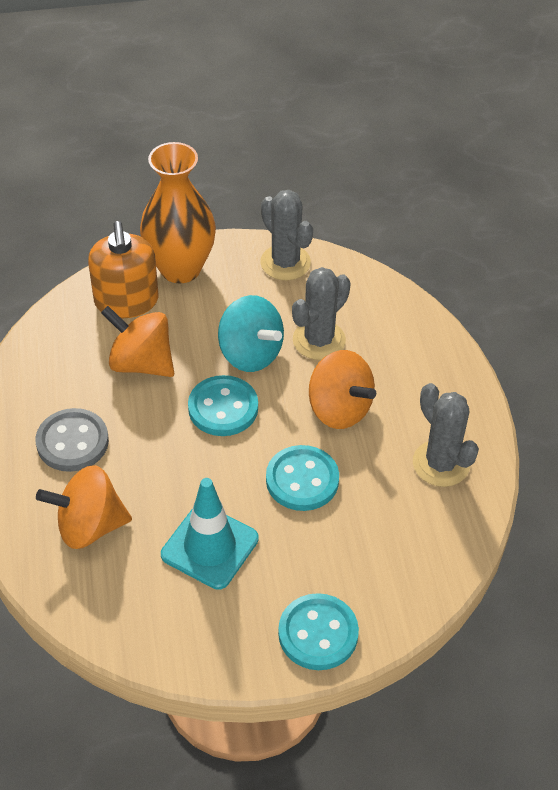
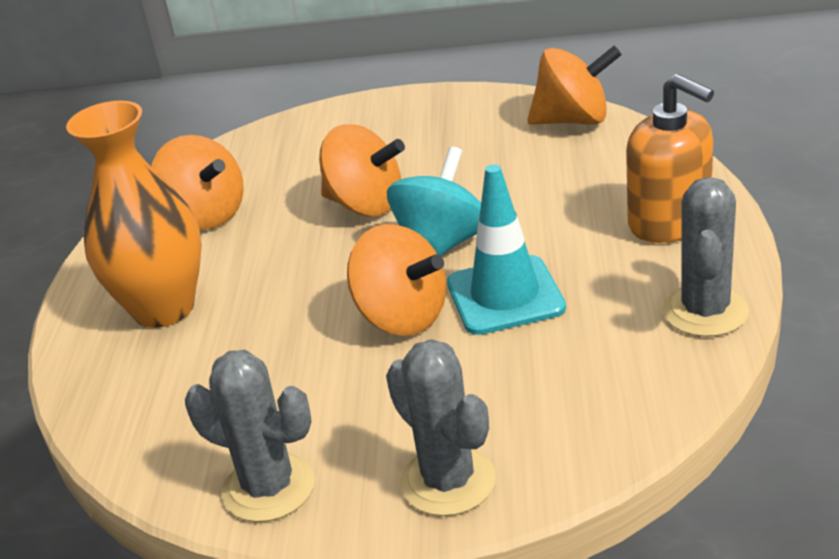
grey button: [35,408,109,472] = 1 -> none = 0
orange spinning top: [36,465,132,549] [101,306,174,377] [309,350,376,429] = 3 -> [151,135,244,229] [319,125,405,216] [347,224,446,336] [527,46,622,125] = 4
turquoise button: [188,375,258,436] [266,445,339,511] [278,593,359,670] = 3 -> none = 0

